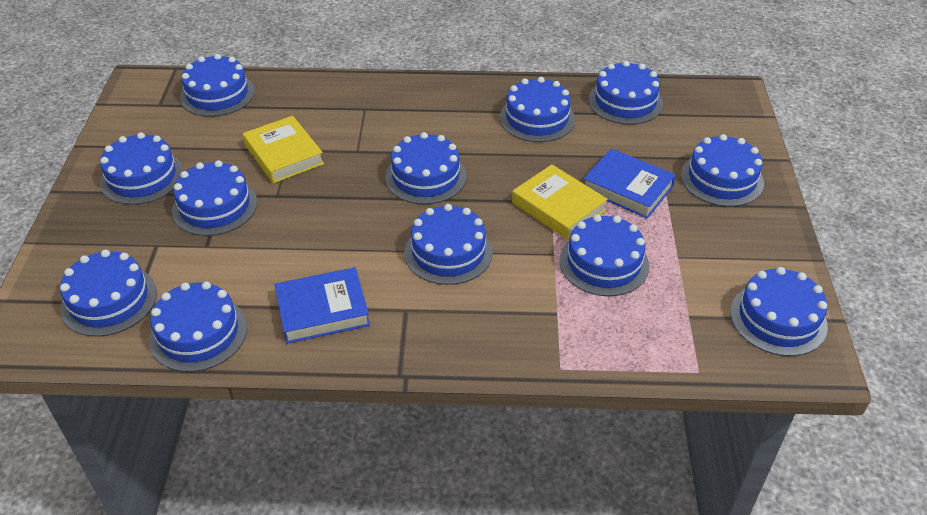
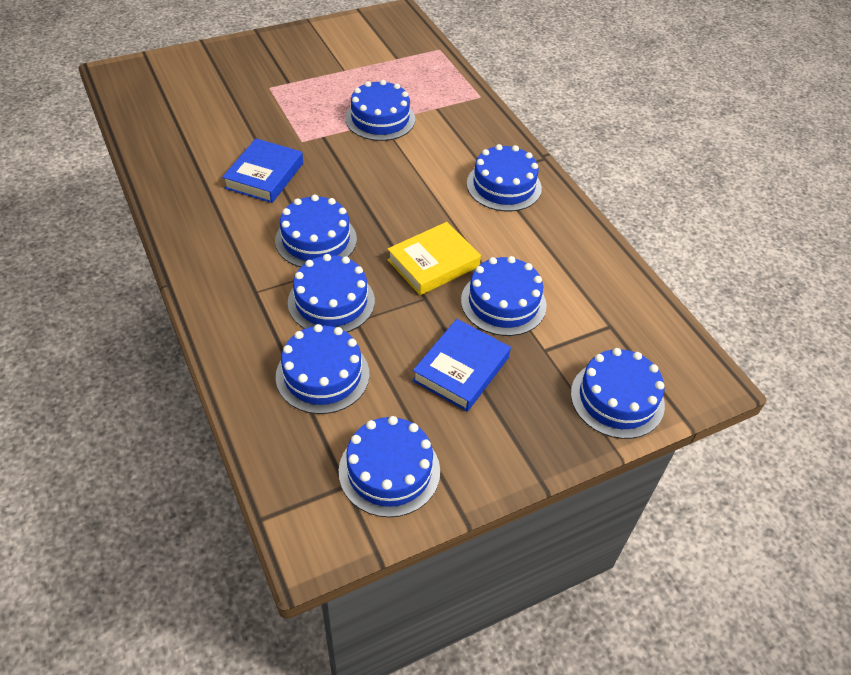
blue cake: [60,250,157,337] [100,132,184,205] [149,281,247,372] [172,160,257,236] [180,54,255,117] [385,132,466,204] [404,204,493,285] [500,77,575,142] [560,214,649,296] [588,61,663,125] [681,134,764,207] [730,267,828,356] = 12 -> [275,195,357,267] [276,324,369,414] [288,254,375,332] [339,416,440,517] [345,80,415,141] [461,256,547,336] [467,144,542,211] [571,348,665,439] = 8
yellow book: [243,116,324,183] [512,164,608,239] = 2 -> [387,222,481,295] = 1

